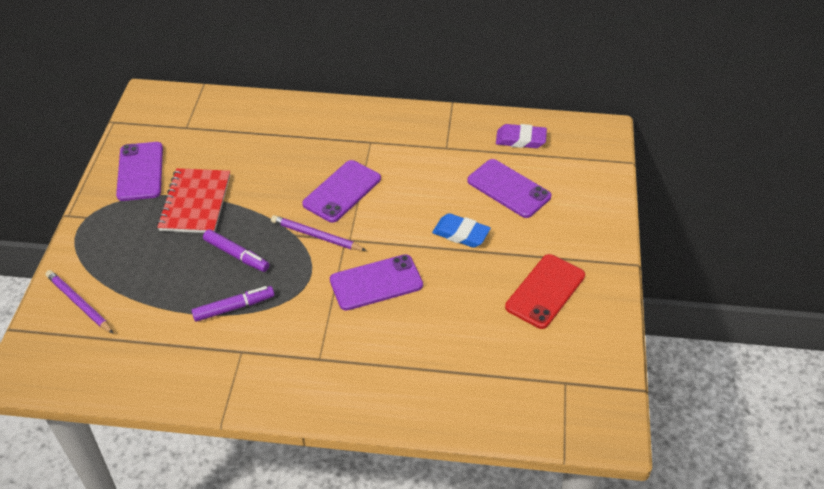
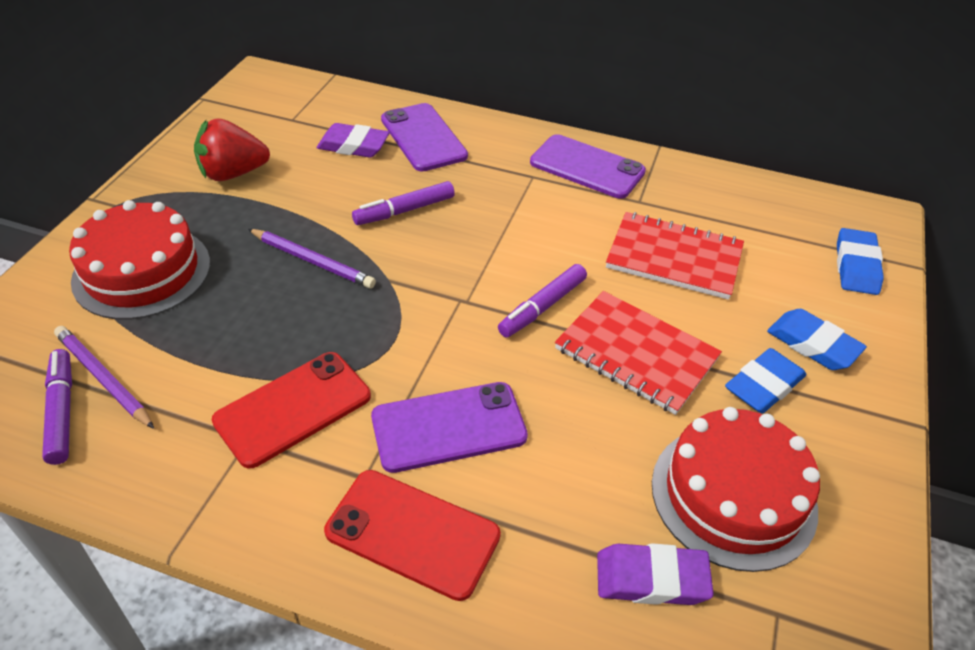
blue eraser: [432,213,491,248] = 1 -> [725,348,806,413] [767,309,867,370] [837,228,884,295] = 3
purple eraser: [496,124,547,148] = 1 -> [317,123,390,158] [597,543,714,605] = 2
purple marker: [192,286,274,322] [203,229,269,272] = 2 -> [42,349,72,465] [352,181,455,225] [498,264,587,338] = 3
purple phone: [116,142,163,201] [302,160,381,223] [330,254,423,311] [467,159,551,218] = 4 -> [371,382,528,473] [381,103,468,172] [530,134,646,199] = 3
red cake: none = 0 -> [69,200,210,320] [652,407,820,572] = 2
red notebook: [157,168,230,233] = 1 -> [555,291,722,415] [606,212,744,300] = 2
red phone: [505,254,585,329] = 1 -> [212,352,371,468] [324,470,501,601] = 2
red strawberry: none = 0 -> [194,118,270,181] = 1

